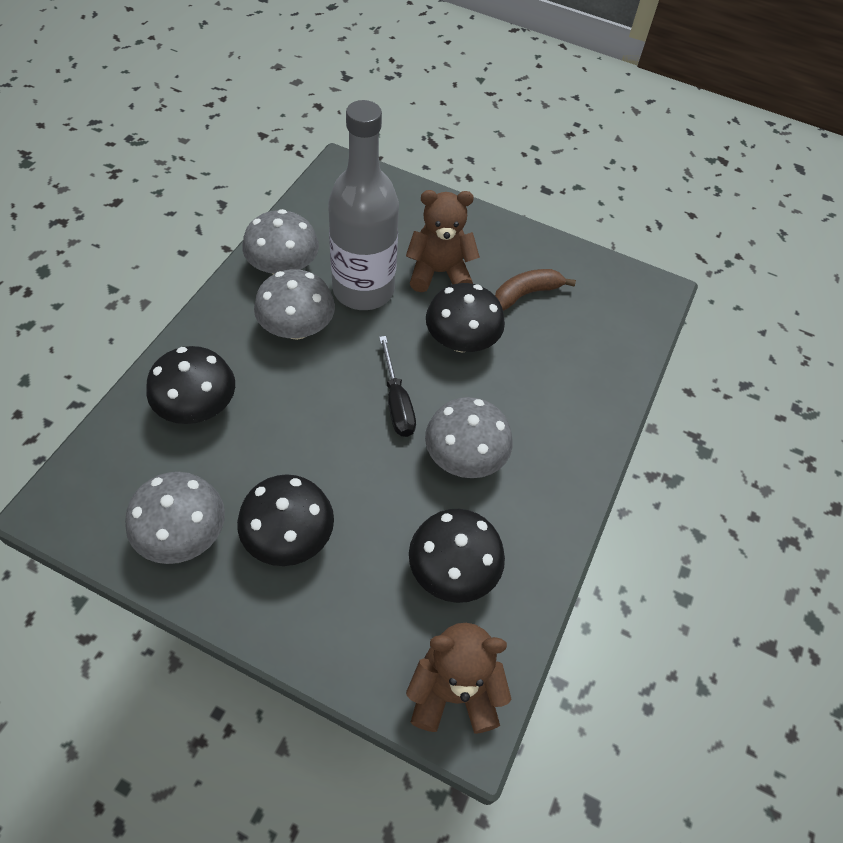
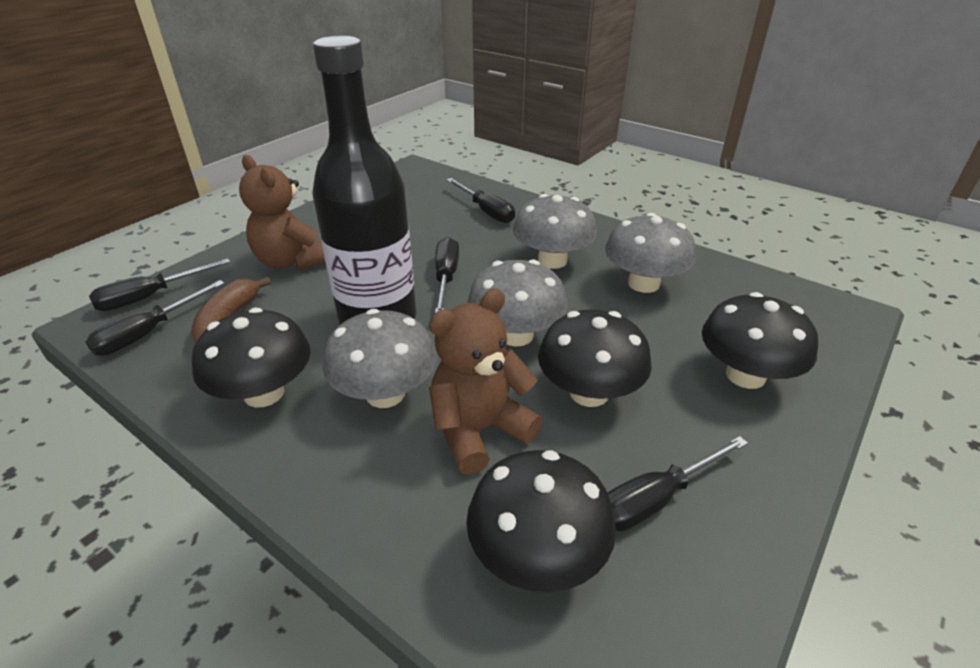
black bottle: none = 0 -> [312,36,416,325] = 1
black screwdriver: [379,336,416,437] = 1 -> [86,280,225,356] [89,258,230,311] [435,237,459,313] [446,178,515,223] [608,436,748,531] = 5
grey bottle: [328,100,399,310] = 1 -> none = 0

